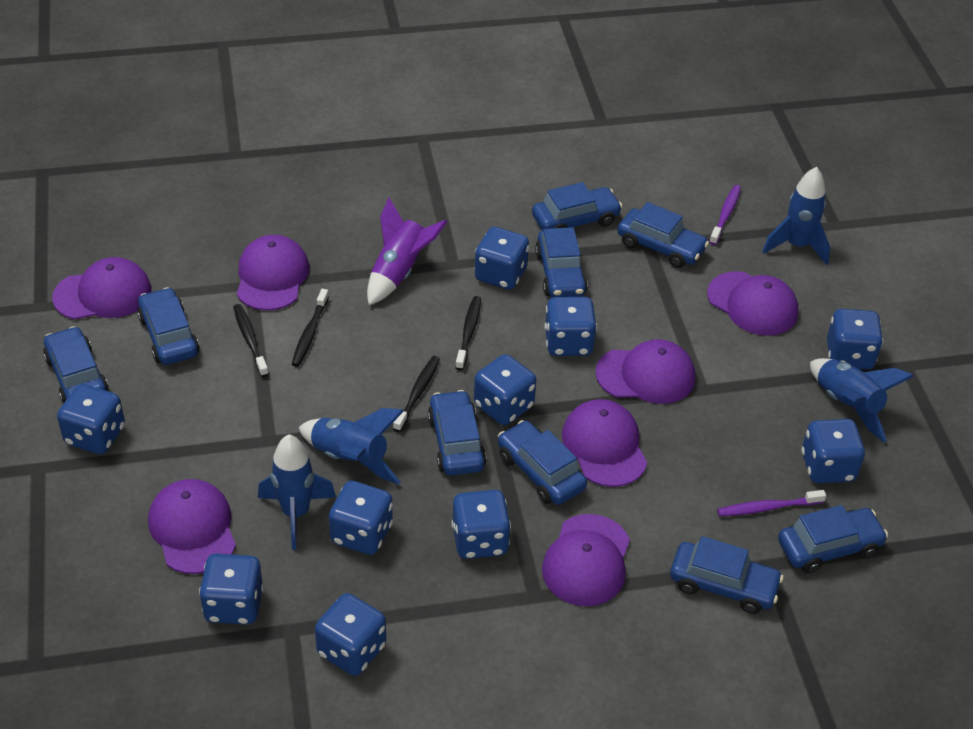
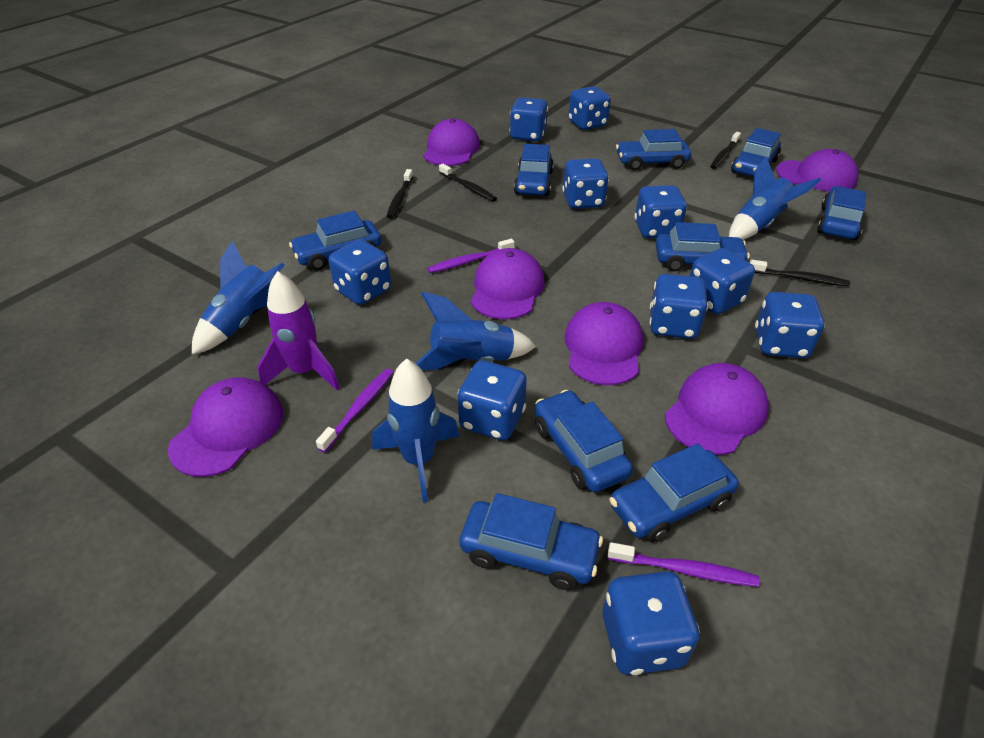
purple cap: [52,257,151,320] [148,479,236,574] [237,235,309,310] [542,514,630,606] [562,399,647,487] [595,339,695,404] [707,271,798,336] = 7 -> [168,377,283,477] [423,119,480,166] [471,248,545,319] [564,302,643,385] [665,363,769,455] [776,149,858,192] = 6
purple toothbrush: [709,185,741,245] [717,490,826,516] = 2 -> [316,368,393,452] [427,239,515,273] [608,542,760,587] = 3

